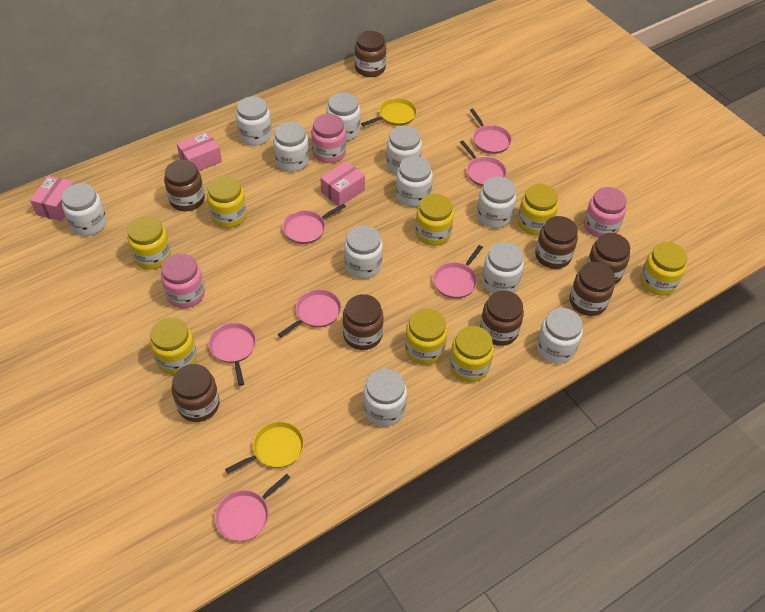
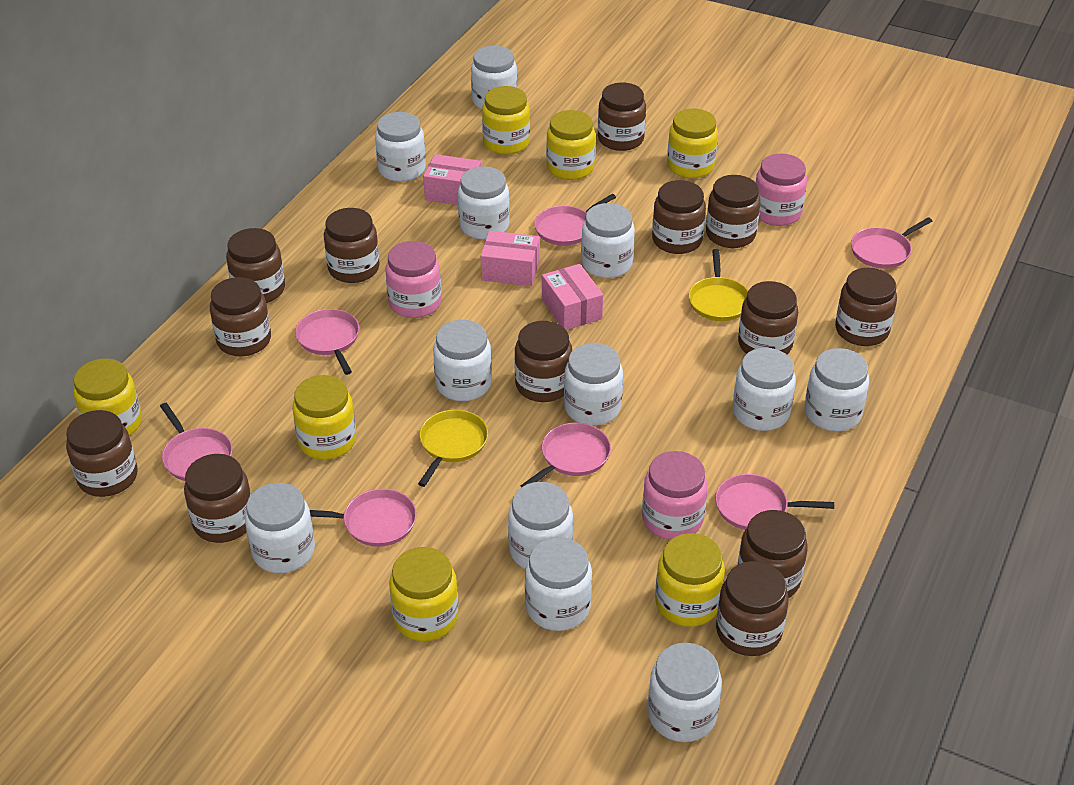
brown jar: [164,160,205,211] [171,364,220,422] [343,294,383,350] [355,31,386,77] [480,290,524,346] [535,216,578,269] [569,262,615,316] [587,233,630,284] = 8 -> [66,410,138,497] [184,454,251,543] [210,277,271,356] [226,228,285,303] [324,208,380,283] [514,321,572,402] [598,82,646,151] [652,180,706,254] [706,175,760,248] [716,561,789,656] [738,281,798,354] [738,510,808,598] [835,267,897,346] = 13
white jar: [62,183,107,236] [236,96,272,146] [273,122,309,172] [326,92,360,141] [344,225,383,279] [363,368,407,427] [386,126,422,174] [396,156,433,207] [477,177,516,228] [482,242,524,294] [537,308,583,364] = 11 -> [245,483,315,573] [375,112,426,182] [433,320,492,401] [458,166,510,240] [471,46,517,109] [508,482,573,569] [525,537,592,631] [564,343,623,426] [581,203,635,278] [647,643,722,742] [733,348,796,431] [805,348,869,431] = 12
yellow jar: [127,216,171,270] [150,317,197,374] [207,176,247,228] [405,309,447,365] [415,193,454,246] [449,326,494,382] [518,184,558,236] [640,242,688,296] = 8 -> [73,358,142,436] [292,375,356,460] [389,547,459,641] [482,86,530,155] [546,110,596,180] [655,533,725,627] [667,109,718,178] = 7

